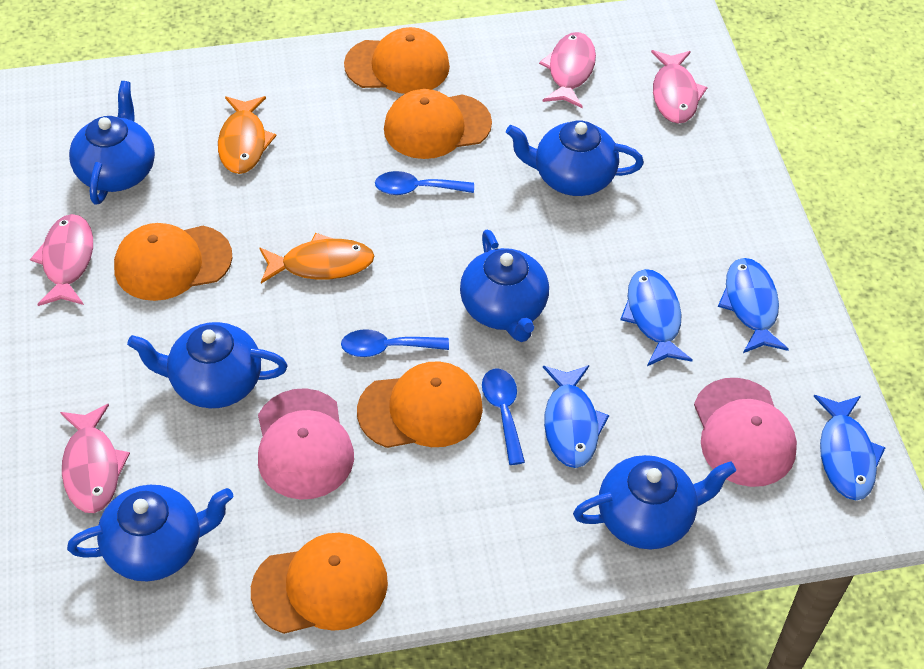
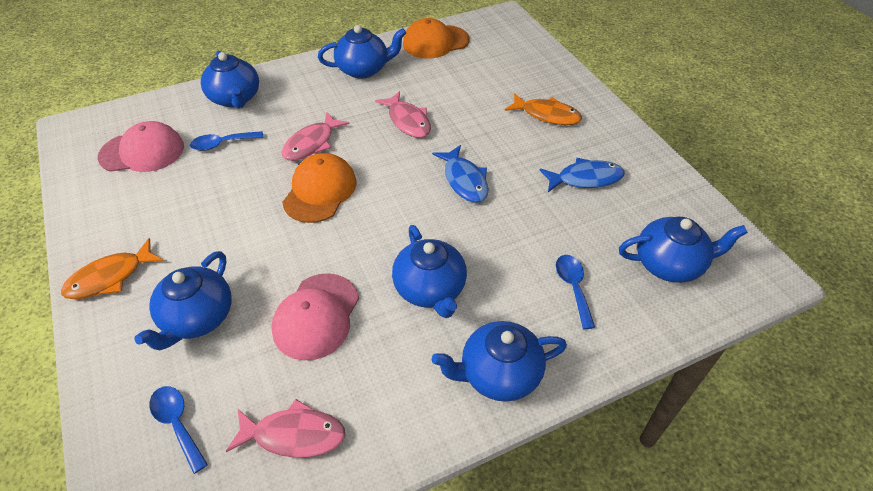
blue fish: [543,365,609,468] [620,269,693,366] [718,258,789,353] [813,395,885,501] = 4 -> [432,145,489,203] [540,158,625,192] = 2
orange cap: [114,223,233,301] [251,533,388,634] [344,27,450,94] [357,361,483,448] [384,89,492,159] = 5 -> [282,153,356,223] [403,18,469,59] = 2
pink fish: [30,214,93,306] [60,404,130,513] [539,32,596,108] [651,50,708,124] = 4 -> [226,399,346,458] [282,113,349,161] [375,91,431,138] = 3

